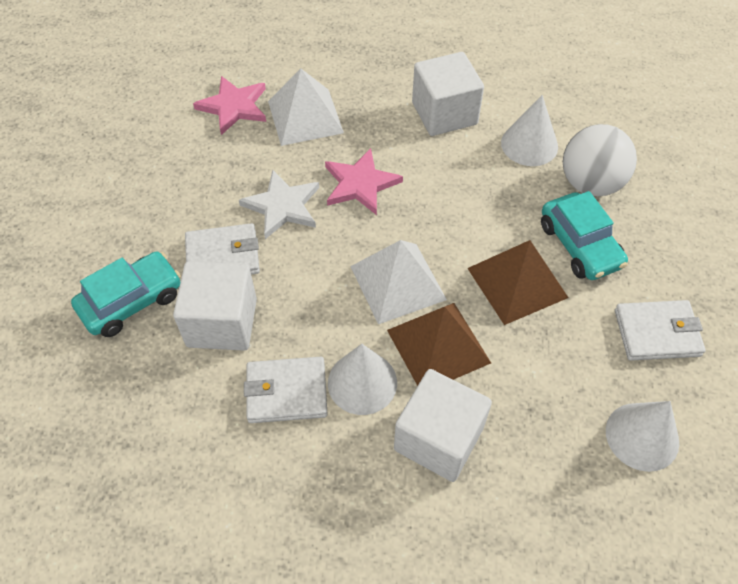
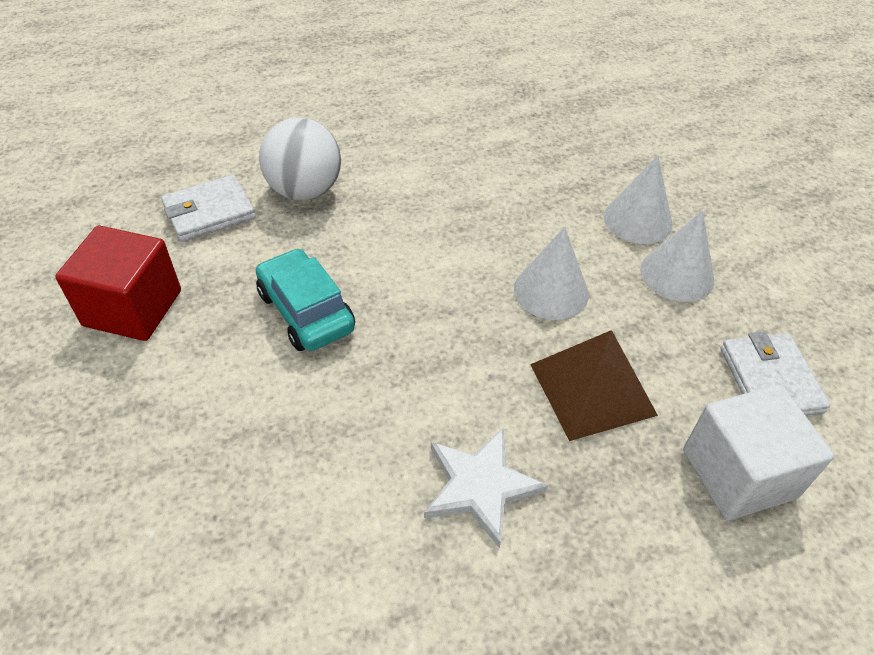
brown pyramid: [387,303,491,386] [467,240,568,325] = 2 -> [530,330,658,441] = 1
pink star: [193,76,266,135] [325,148,403,215] = 2 -> none = 0
red cube: none = 0 -> [55,226,181,341] = 1
turquoise car: [71,251,181,337] [541,191,628,280] = 2 -> [256,248,355,351] = 1
white cube: [173,262,257,351] [394,369,492,482] [412,52,484,136] = 3 -> [683,385,834,520] = 1
white pyramid: [268,69,344,146] [350,240,447,324] = 2 -> none = 0
white wallet: [185,223,260,275] [244,357,328,423] [615,300,706,361] = 3 -> [161,175,256,242] [721,331,831,416] = 2

